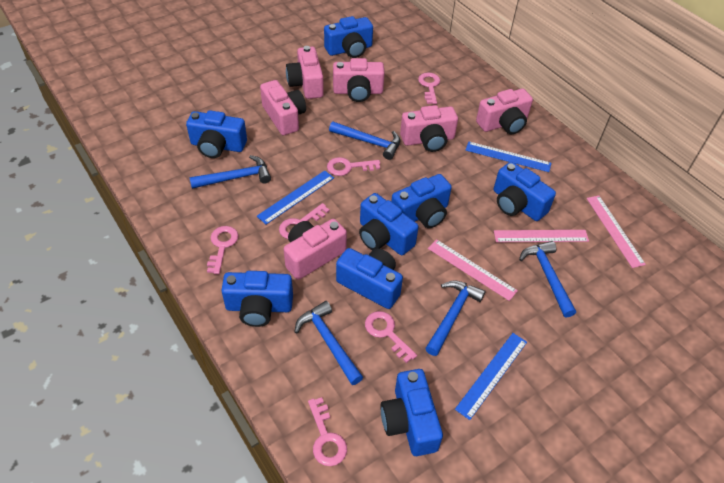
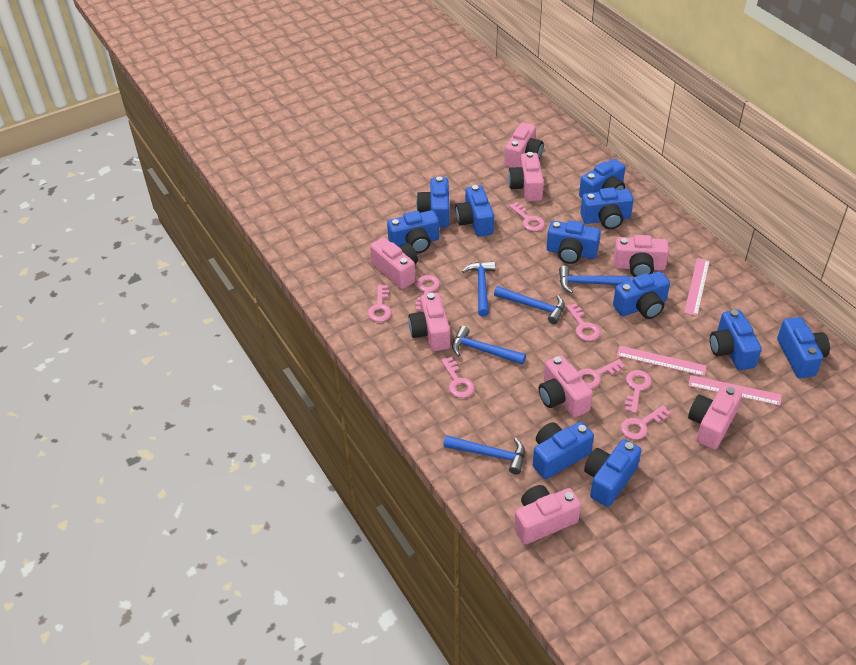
blue camera: [186,110,247,158] [221,271,293,327] [324,16,373,58] [336,248,403,309] [359,193,418,255] [380,369,443,456] [391,174,452,228] [494,162,556,221] = 8 -> [387,210,439,253] [416,177,450,227] [455,185,494,237] [533,422,594,479] [546,220,601,264] [579,159,625,198] [580,187,634,229] [584,439,642,507] [613,271,670,319] [710,310,762,370] [777,317,830,378] = 11
blue ruler: [257,170,334,224] [455,333,527,420] [466,142,551,172] = 3 -> none = 0
pink camera: [260,80,306,135] [284,219,347,280] [286,46,324,99] [333,58,385,102] [400,105,458,152] [476,88,533,134] = 6 -> [370,237,418,289] [409,293,450,351] [504,122,543,168] [508,152,544,201] [514,485,581,544] [538,355,593,418] [613,235,669,277] [688,385,742,450] = 8
pink key: [207,226,239,274] [279,203,330,239] [308,397,347,466] [327,157,380,176] [365,311,417,363] [418,73,440,104] = 6 -> [368,285,391,322] [415,275,440,311] [441,357,475,398] [509,202,545,231] [566,303,600,341] [578,359,625,388] [621,405,670,440] [624,370,652,413] = 8

